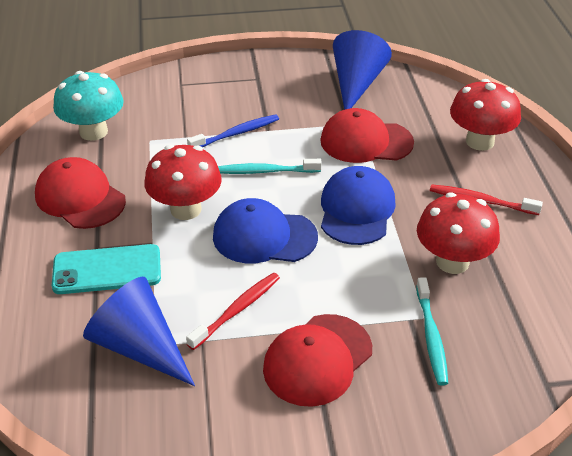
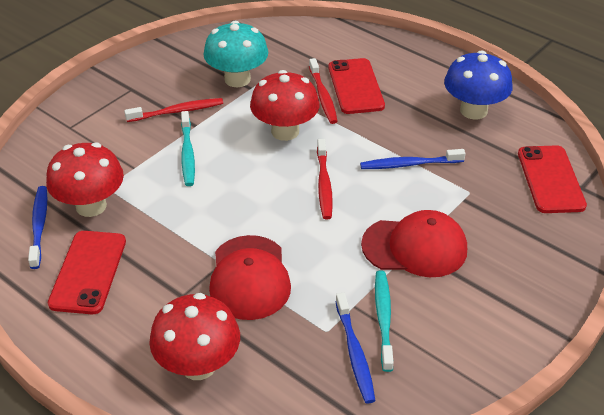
blue cap: [213,198,318,263] [321,166,396,245] = 2 -> none = 0
blue cone: [83,277,195,386] [333,30,392,110] = 2 -> none = 0
blue mushroom: none = 0 -> [444,50,513,120] = 1
blue toothbrush: [187,114,279,148] = 1 -> [28,186,47,269] [335,293,376,404] [360,149,466,169] = 3
red cap: [35,157,126,229] [263,314,372,407] [320,108,414,163] = 3 -> [209,235,291,320] [361,210,467,277] = 2
red phone: none = 0 -> [48,231,126,314] [328,58,385,114] [518,145,587,213] = 3
red toothbrush: [186,273,280,350] [430,184,543,215] = 2 -> [124,98,223,122] [309,58,338,124] [317,139,333,219] = 3
turquoise phone: [52,244,161,294] = 1 -> none = 0

